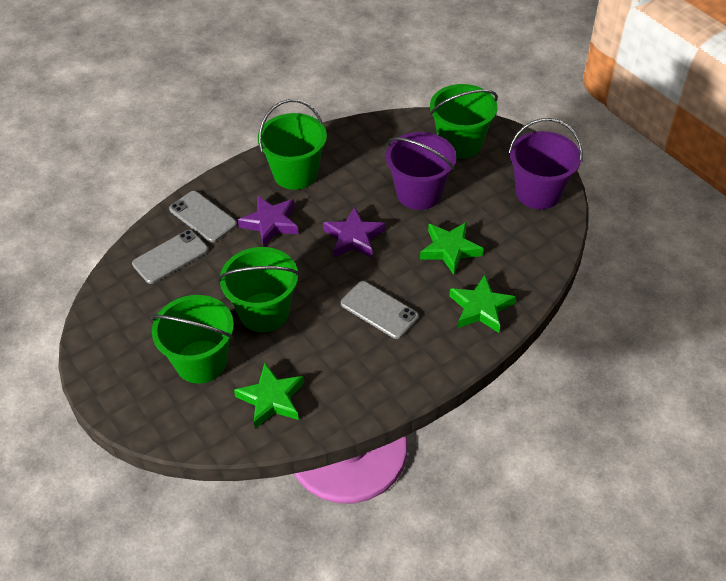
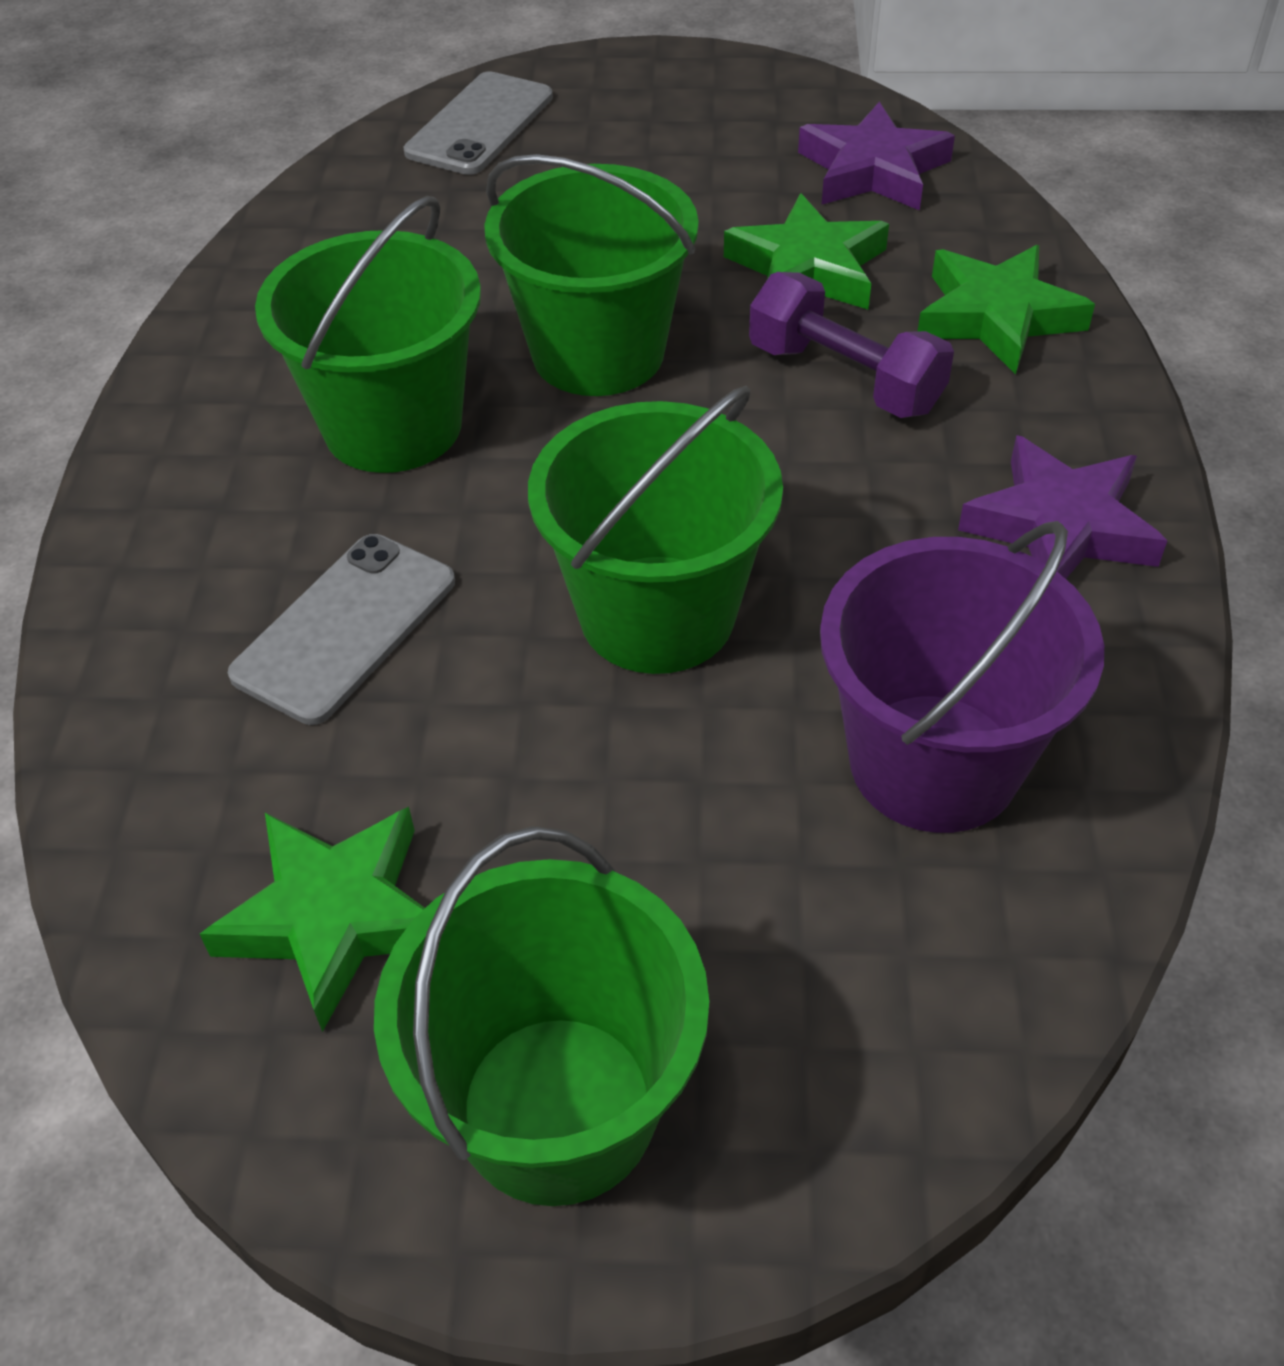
grey phone: [132,230,208,284] [169,191,237,243] [341,281,419,339] = 3 -> [228,534,455,725] [404,71,553,175] = 2
purple bucket: [386,132,456,210] [509,118,583,209] = 2 -> [820,521,1104,833] = 1
purple dumbbell: none = 0 -> [749,272,954,418] = 1

